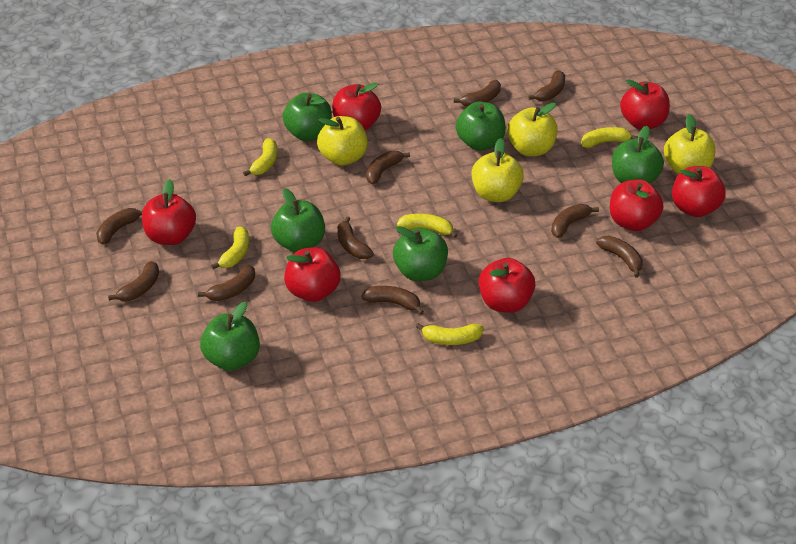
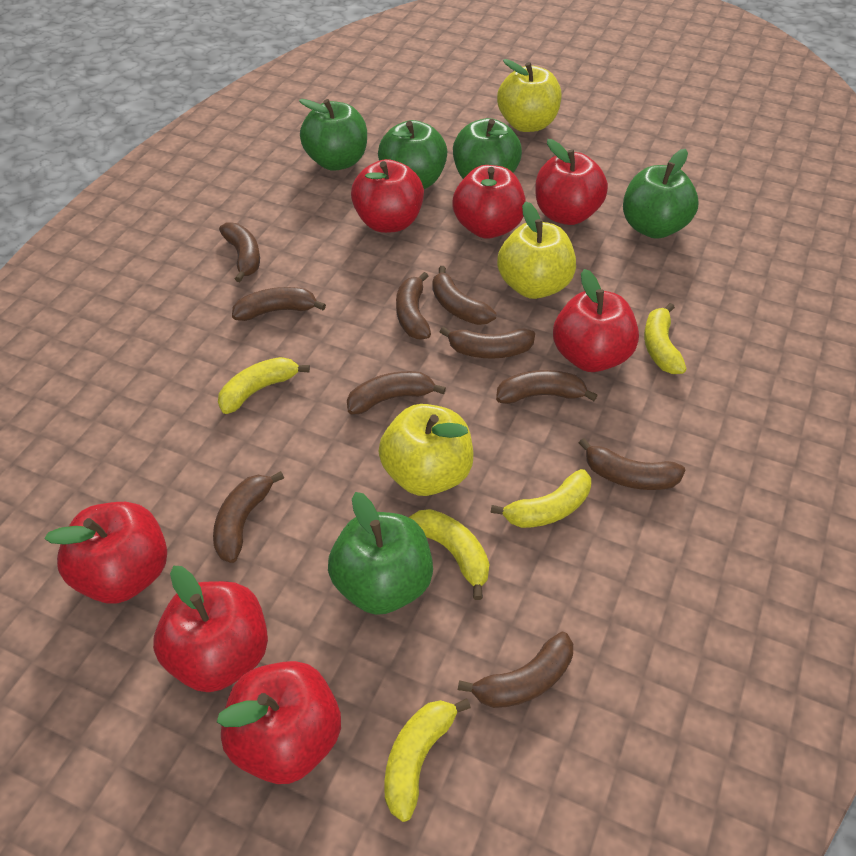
green apple: [200,302,260,371] [271,188,325,252] [282,93,332,141] [393,226,448,281] [456,101,506,151] [612,126,664,184] = 6 -> [299,99,367,171] [328,492,433,615] [378,120,447,189] [453,118,522,179] [623,149,698,239] = 5
yellow apple: [317,116,368,166] [471,138,524,202] [507,103,558,156] [664,114,715,175] = 4 -> [378,404,473,496] [497,59,562,132] [497,201,576,299] = 3

